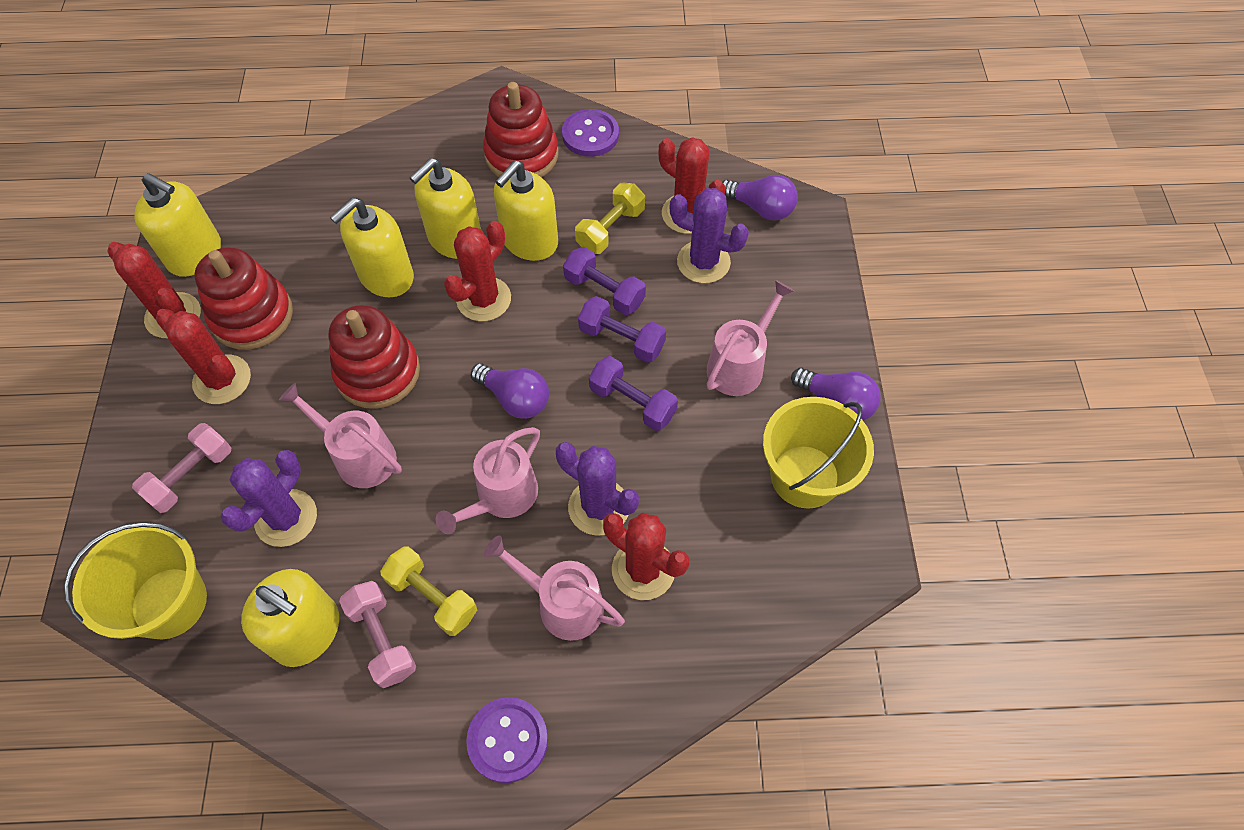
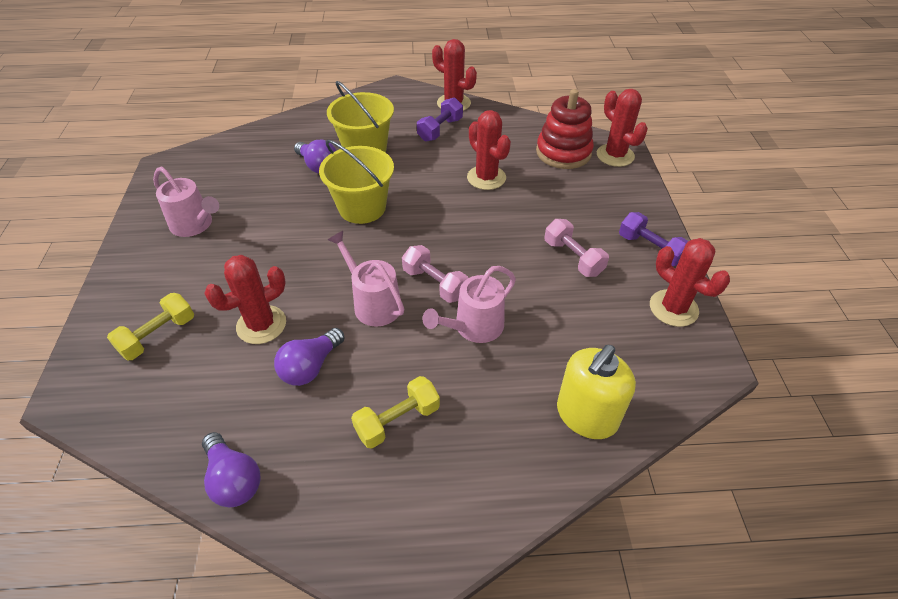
pink watering can: [279,383,402,488] [436,427,540,534] [484,536,625,641] [707,280,794,396] = 4 -> [153,167,219,237] [328,231,404,327] [423,266,516,343] = 3
purple button: [466,697,548,783] [562,109,619,157] = 2 -> none = 0
purple cactus: [220,450,317,547] [556,442,639,536] [670,188,749,283] = 3 -> none = 0
purple dumbbell: [563,247,646,315] [578,296,666,363] [589,356,678,431] = 3 -> [417,97,463,142] [619,212,688,266] = 2
red stacking toy: [194,247,293,350] [329,305,420,409] [483,82,558,177] = 3 -> [536,89,594,169] = 1
yellow soap dispenser: [134,173,221,277] [241,569,339,667] [330,198,414,297] [410,158,481,259] [494,161,558,261] = 5 -> [557,345,636,439] = 1

